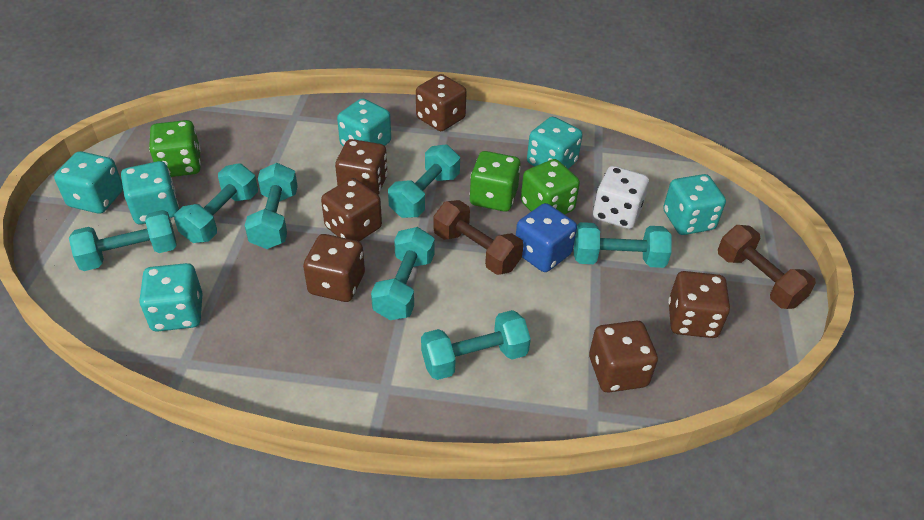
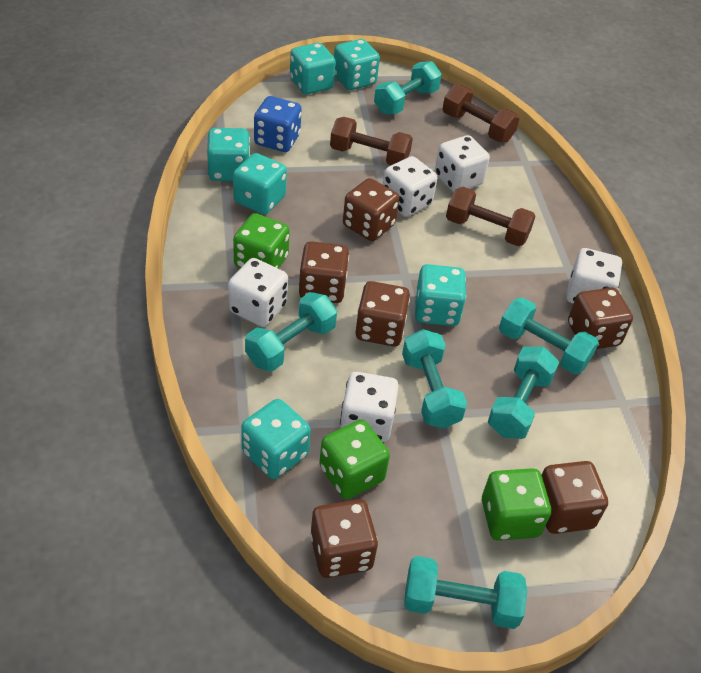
brown dumbbell: [434,200,524,275] [718,225,816,309] = 2 -> [330,117,413,165] [443,85,519,142] [446,187,535,246] = 3
turquoise dumbbell: [69,210,176,271] [174,163,258,243] [245,163,298,249] [371,227,435,320] [388,144,460,218] [421,310,531,380] [574,222,672,268] = 7 -> [245,292,337,371] [374,61,442,114] [402,329,467,428] [404,556,527,629] [488,347,559,439] [499,298,599,374] = 6
white dice: [593,166,649,229] = 1 -> [228,258,288,327] [340,372,399,442] [383,156,437,217] [435,135,490,192] [566,248,622,303] = 5

